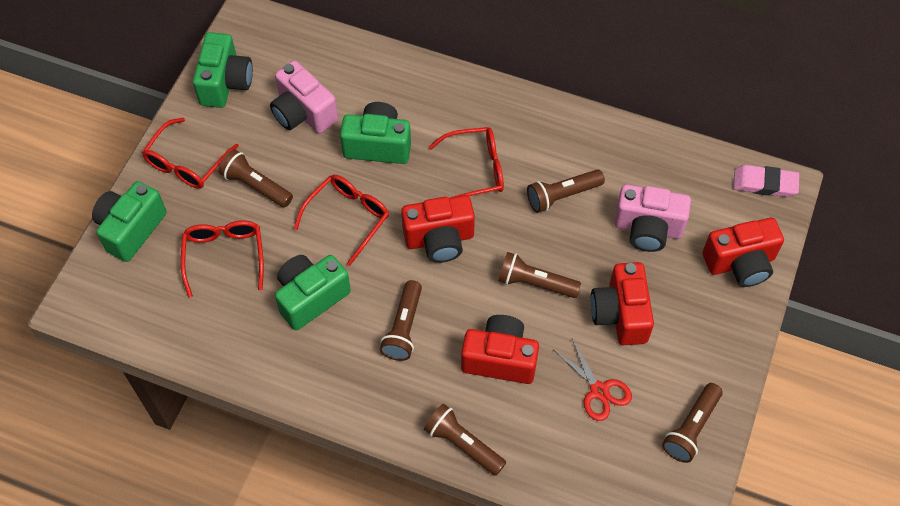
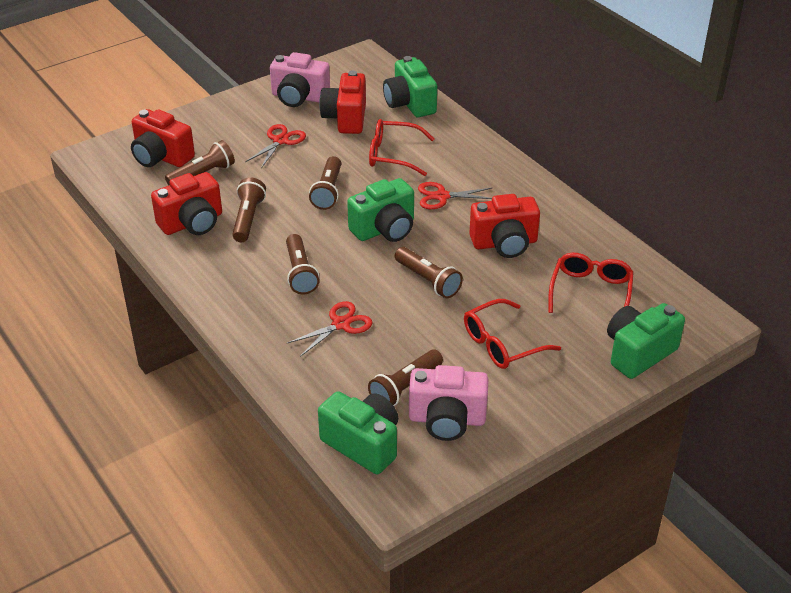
pink eraser: [733,165,799,197] = 1 -> none = 0
red glasses: [142,118,239,189] [181,220,264,298] [294,175,389,266] [429,127,504,197] = 4 -> [369,119,435,176] [464,299,561,369] [548,253,634,313] = 3
red scissors: [554,339,632,421] = 1 -> [245,124,306,168] [287,301,373,357] [418,182,493,209] = 3

